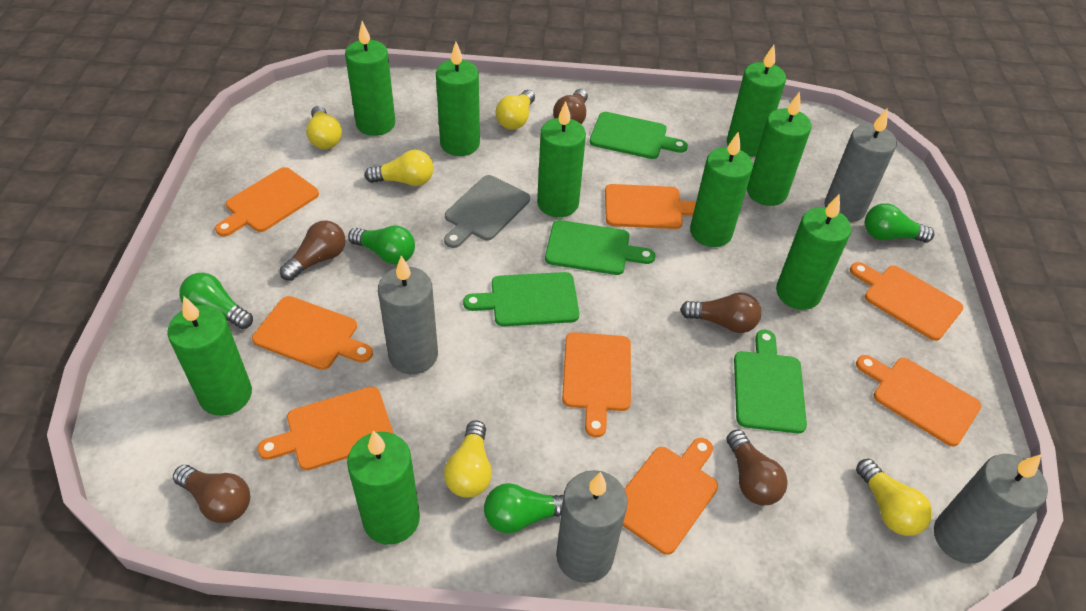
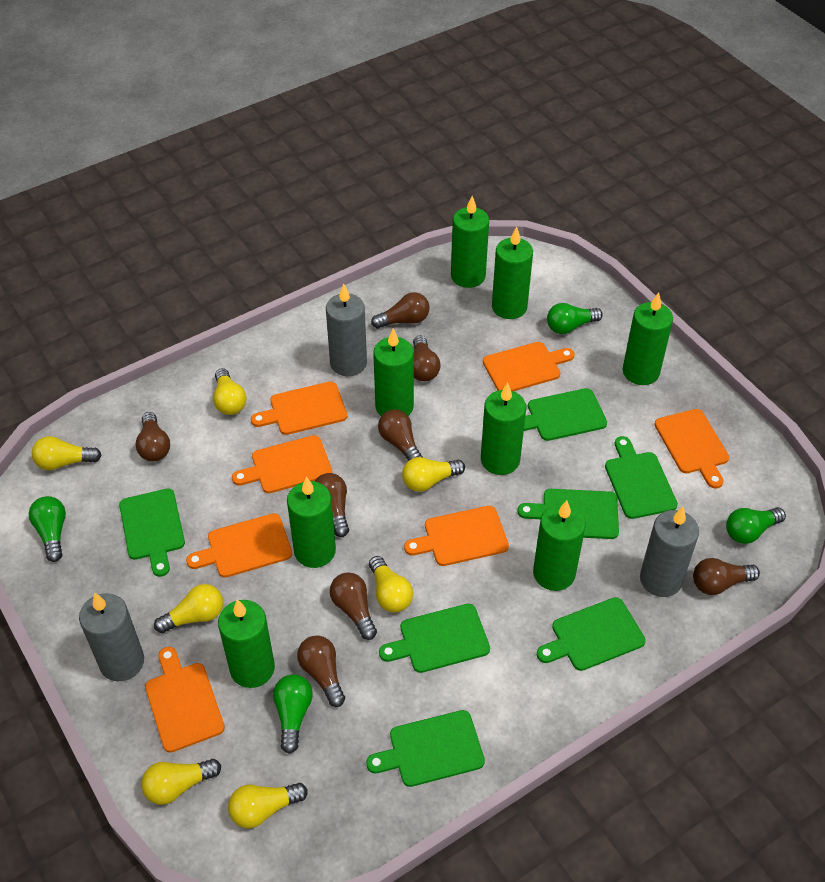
brown light bulb: [173,465,250,523] [280,220,346,281] [553,89,588,124] [680,292,761,333] [727,430,788,505] = 5 -> [136,412,170,462] [297,635,345,707] [315,473,349,537] [330,572,377,640] [371,292,429,329] [378,409,423,461] [413,335,441,381] [693,558,760,595] = 8
green candle: [167,296,252,416] [345,21,395,136] [347,431,420,545] [436,42,480,156] [537,101,586,217] [690,131,753,247] [727,45,786,157] [747,92,811,206] [776,195,851,310] = 9 -> [218,599,275,688] [287,476,336,568] [373,329,414,416] [451,196,489,288] [481,382,526,475] [492,227,533,319] [533,500,585,591] [623,292,673,385] = 8
green cutting board: [463,272,579,326] [545,220,655,275] [590,112,688,159] [734,330,807,433] = 4 -> [119,489,185,577] [366,710,485,787] [379,604,490,673] [517,489,619,539] [524,388,607,441] [537,597,646,671] [605,436,678,519] = 7
grey candle: [378,256,438,374] [556,470,628,583] [824,108,897,222] [934,454,1048,563] = 4 -> [79,593,144,681] [326,284,367,376] [640,507,699,597] = 3
grey cutting board: [444,175,530,248] = 1 -> none = 0
orange cutting board: [215,167,319,236] [252,296,373,370] [257,387,394,470] [562,332,631,438] [605,184,696,229] [623,438,718,555] [850,262,963,341] [856,355,981,447] = 8 -> [145,647,225,753] [186,513,292,578] [232,435,332,493] [251,381,347,435] [404,506,509,566] [483,342,575,391] [654,409,729,489] = 7
yellow light bulb: [306,106,342,149] [365,150,434,186] [444,420,492,498] [495,90,535,130] [856,459,932,536] = 5 -> [32,436,102,470] [141,759,221,805] [154,584,223,633] [213,368,246,415] [228,783,308,828] [369,556,413,613] [402,457,465,492] = 7

